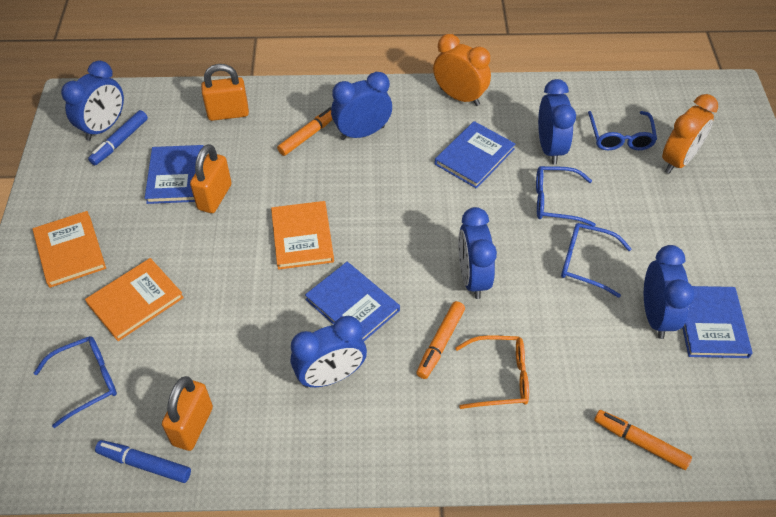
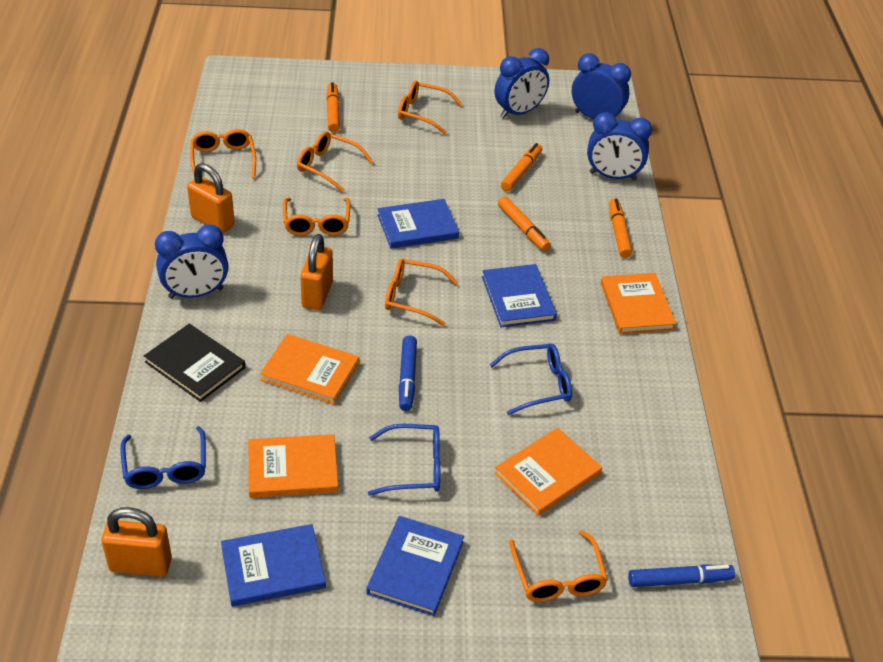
black book: none = 0 -> [144,324,245,402] = 1
blue clock: [61,61,124,141] [291,316,367,388] [331,72,392,140] [458,207,497,299] [538,79,576,164] [644,245,695,339] = 6 -> [155,224,229,299] [495,48,549,119] [572,53,631,119] [587,112,652,181] = 4
blue glasses: [34,336,117,428] [536,166,596,227] [561,223,631,298] [588,111,657,150] = 4 -> [120,426,206,489] [368,424,440,495] [489,344,572,415] = 3
orange book: [33,211,106,288] [85,258,184,341] [271,201,334,270] = 3 -> [248,434,338,498] [260,334,359,405] [495,428,602,516] [601,273,676,334] = 4
orange clock: [433,34,491,106] [662,94,718,174] = 2 -> none = 0
orange glasses: [455,335,529,409] = 1 -> [190,129,256,179] [283,198,351,236] [297,131,373,192] [385,259,458,326] [398,80,463,134] [509,530,608,602] = 6
orange marker: [277,107,333,156] [416,301,465,379] [594,410,692,470] = 3 -> [326,82,340,132] [498,196,551,251] [501,143,542,192] [609,198,632,258] = 4

